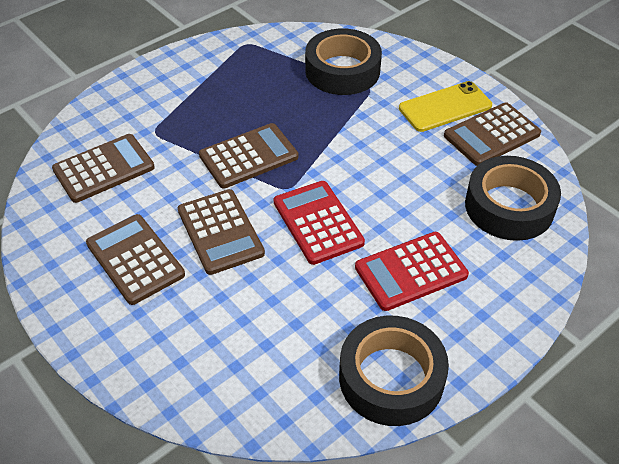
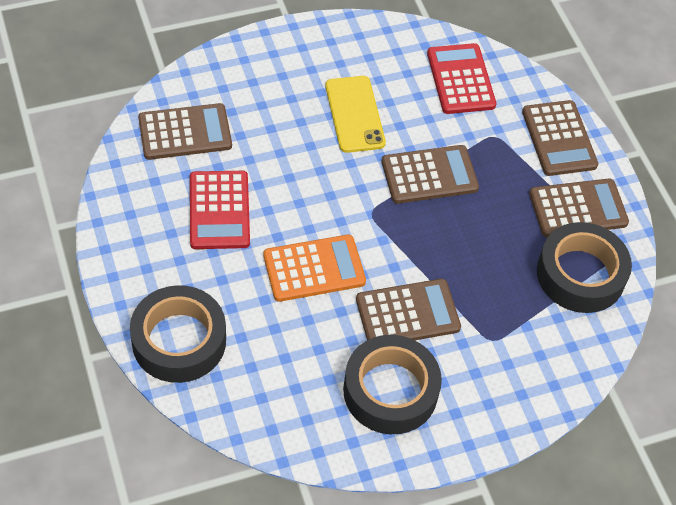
orange calculator: none = 0 -> [263,234,366,302] = 1

